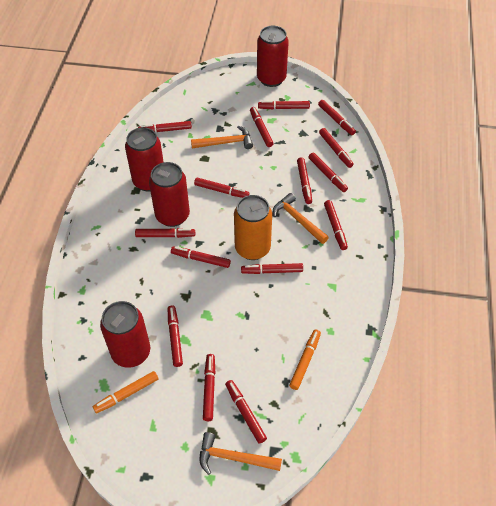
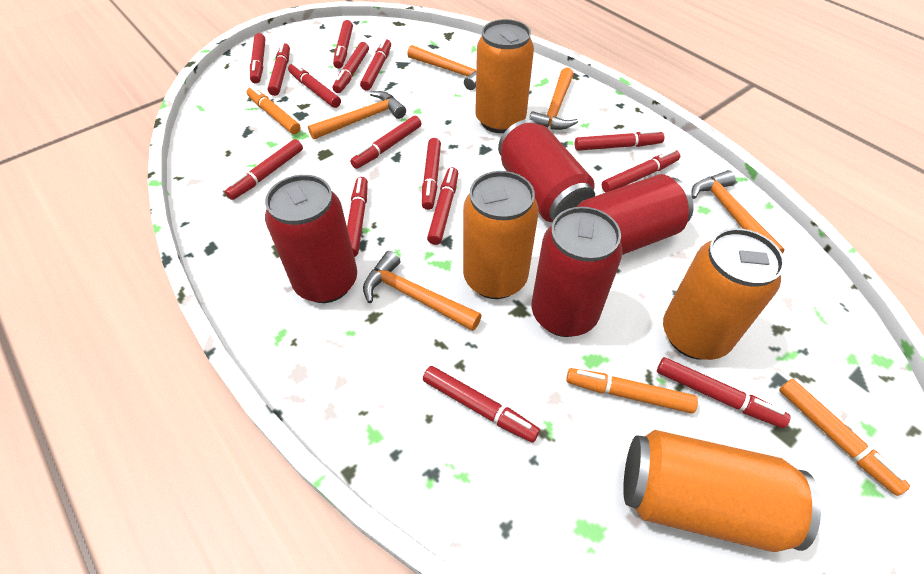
orange can: [234,195,272,260] = 1 -> [463,171,539,299] [475,19,534,133] [623,430,821,552] [663,228,785,360] = 4
orange hammer: [191,126,253,149] [200,432,282,475] [273,193,329,244] = 3 -> [308,91,406,140] [363,251,482,331] [407,45,476,90] [529,67,578,130] [691,170,785,253] = 5
orange marker: [93,371,159,414] [289,329,321,390] = 2 -> [247,86,301,134] [566,368,698,413] [779,379,910,496] = 3

